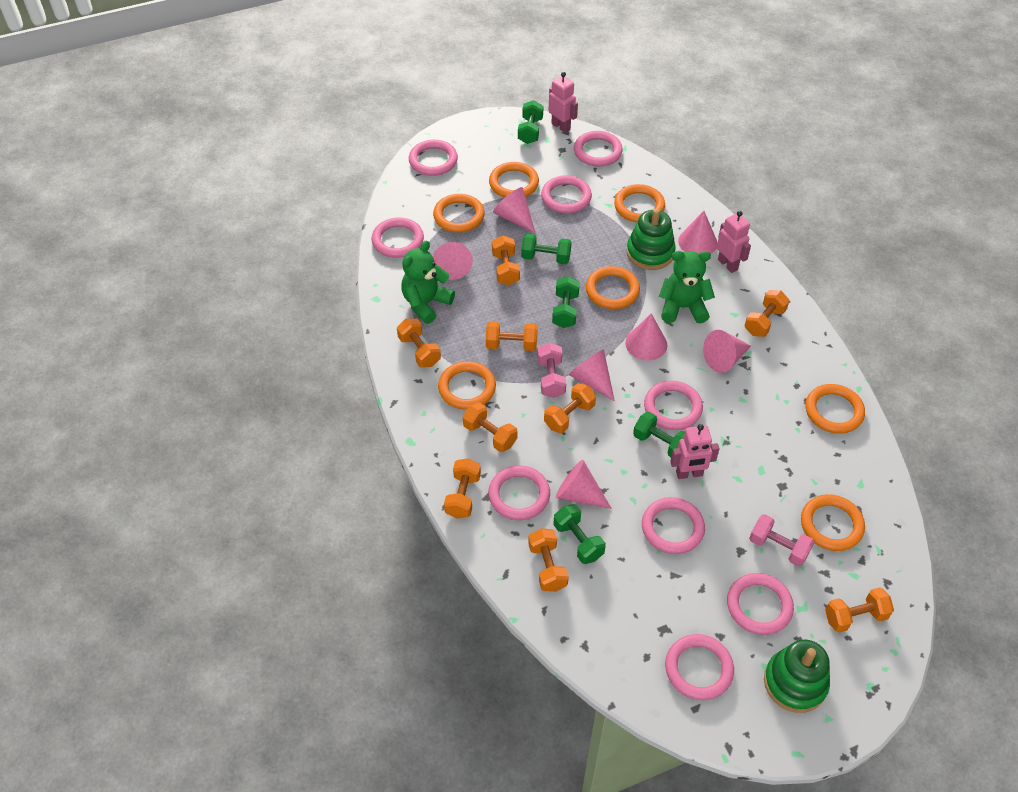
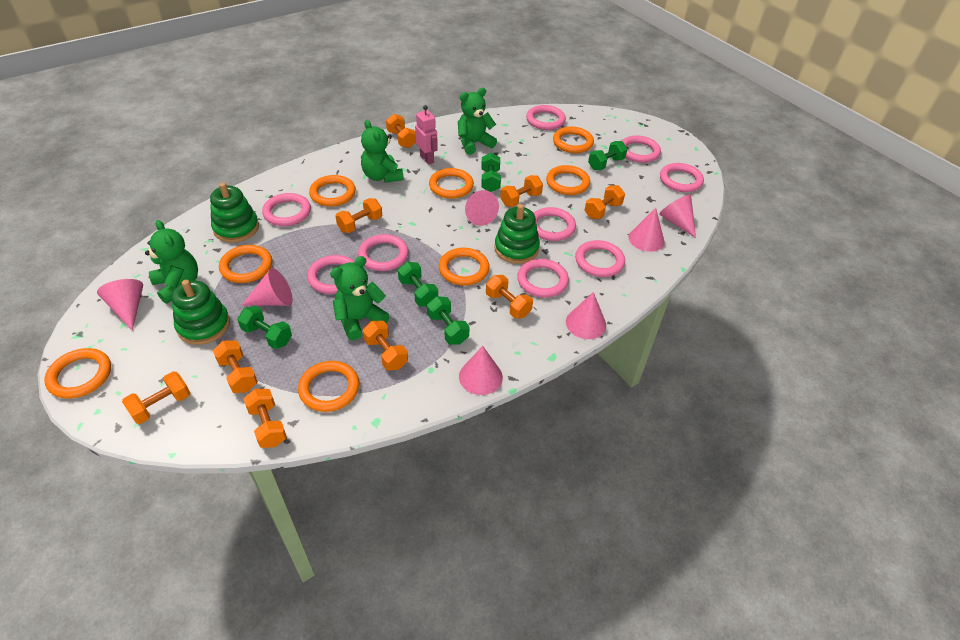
green stacking toy: [626,209,676,270] [764,640,830,713] = 2 -> [171,280,230,345] [210,183,259,243] [494,204,540,264] = 3
green teddy bear: [401,240,455,324] [659,251,715,323] = 2 -> [145,220,198,304] [330,256,390,340] [361,120,404,183] [458,88,497,155] = 4
orange ring: [433,194,484,232] [438,361,496,410] [489,162,539,198] [586,266,640,309] [614,184,665,222] [801,494,865,551] [805,384,865,434] = 7 -> [44,348,111,399] [219,245,272,283] [298,361,359,412] [309,175,356,207] [429,168,474,199] [439,248,489,286] [546,165,590,195] [553,127,594,153] = 8
pink dumbbell: [537,343,566,398] [749,514,814,567] = 2 -> none = 0
pink robot: [549,72,578,133] [670,424,720,479] [717,211,751,273] = 3 -> [415,105,438,165] = 1

